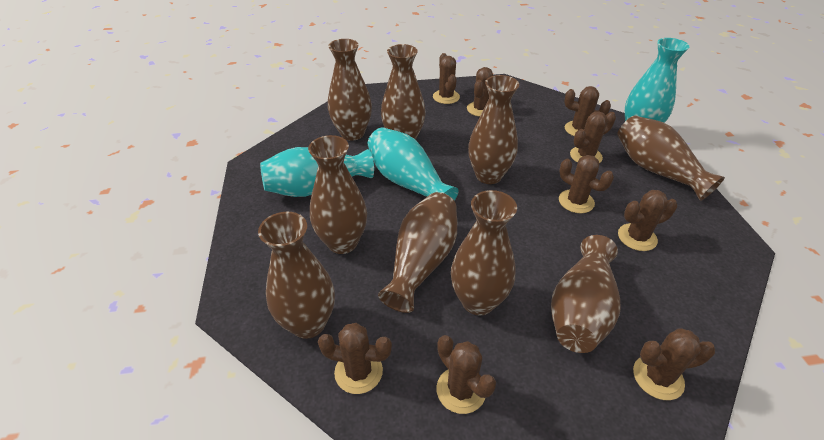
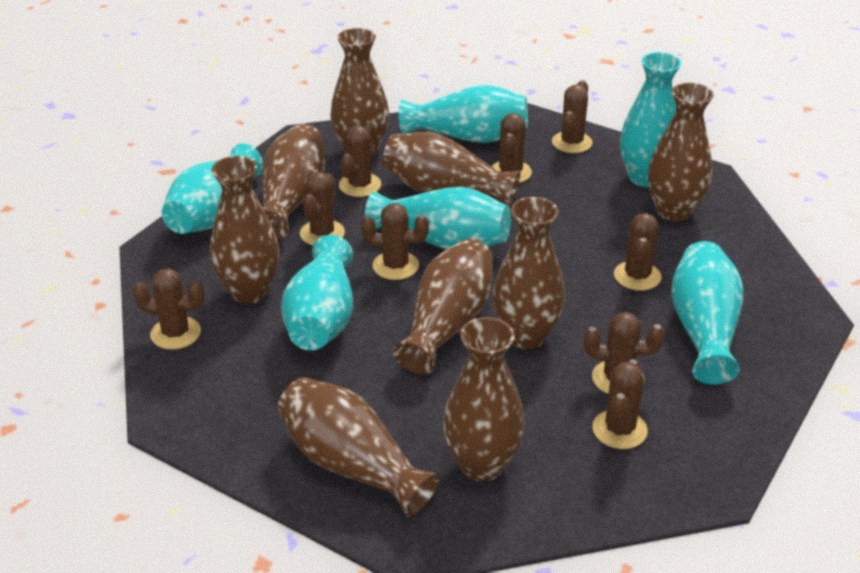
turquoise vase: [260,147,374,197] [368,127,458,201] [625,38,689,123] = 3 -> [162,143,263,234] [281,235,353,350] [365,187,511,249] [399,85,528,143] [620,52,681,187] [671,241,743,385] = 6

